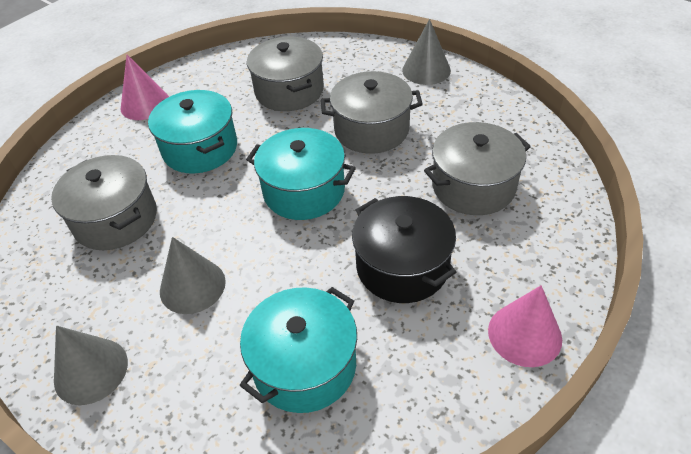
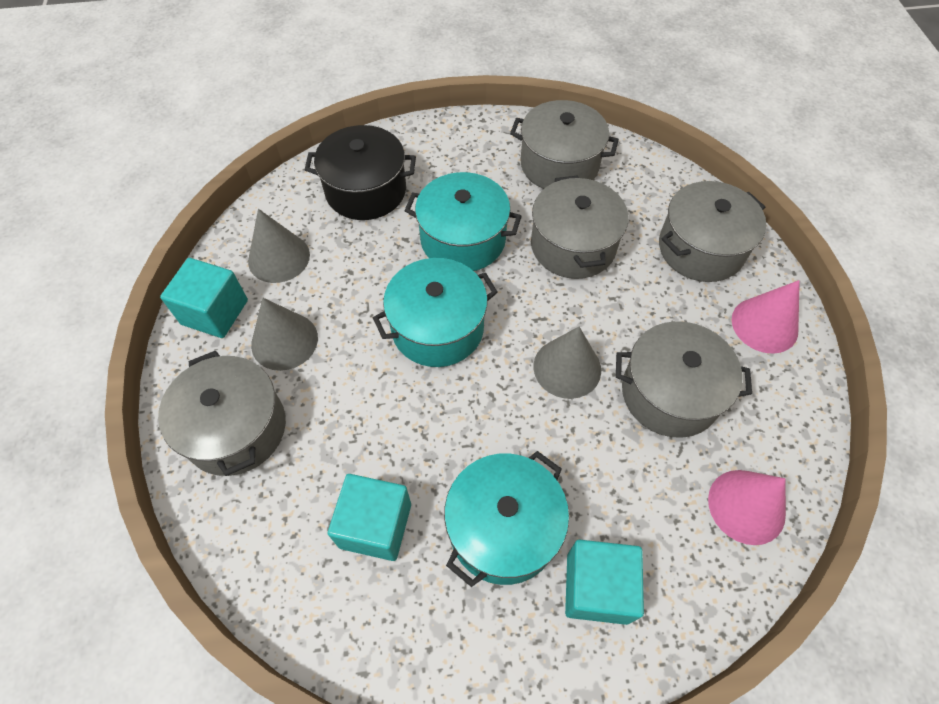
grey pot: [51,155,157,250] [247,37,324,111] [321,71,423,154] [424,122,531,215] = 4 -> [158,351,286,476] [510,100,619,189] [531,175,628,279] [616,321,752,438] [659,181,766,282] = 5
turquoise cube: none = 0 -> [160,258,248,338] [328,474,411,561] [565,540,644,625] = 3

